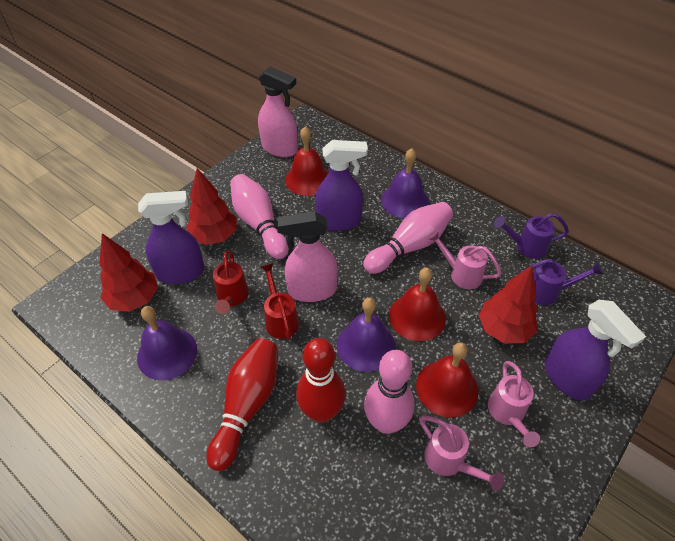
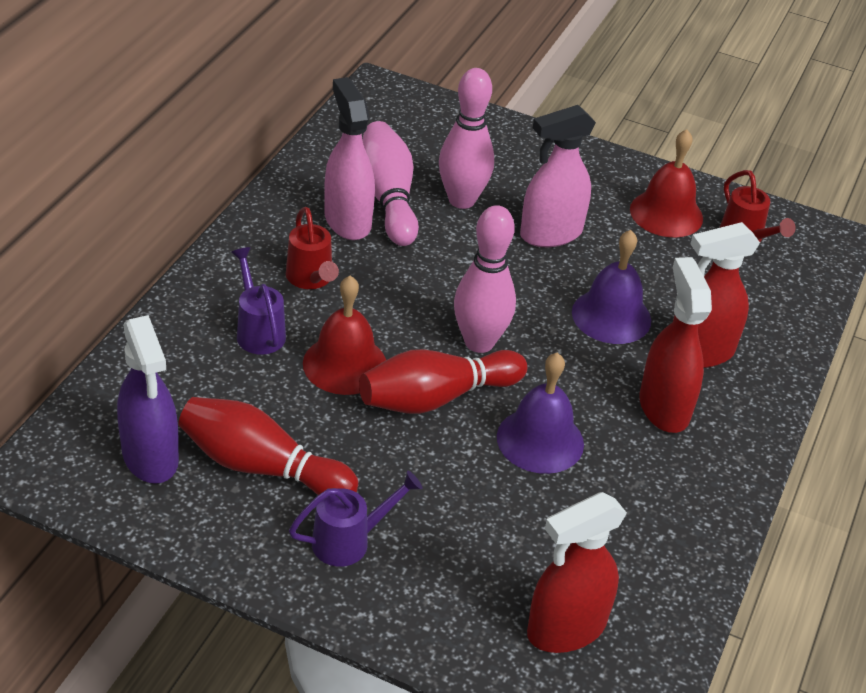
pink watering can: [419,416,504,491] [427,230,502,289] [488,361,540,447] = 3 -> none = 0
purple bell: [137,306,197,380] [337,298,395,372] [381,148,429,218] = 3 -> [497,353,584,474] [572,230,651,344] = 2
purple spray bottle: [138,191,205,284] [315,140,368,231] [545,300,646,400] = 3 -> [117,315,179,484] = 1
red bell: [285,127,329,196] [389,268,446,341] [416,342,478,418] = 3 -> [303,276,386,395] [630,129,703,237] = 2
red spray bottle: none = 0 -> [527,492,627,653] [639,257,712,433] [673,222,760,368] = 3
red tree: [99,233,158,312] [186,168,237,245] [478,265,538,344] = 3 -> none = 0

